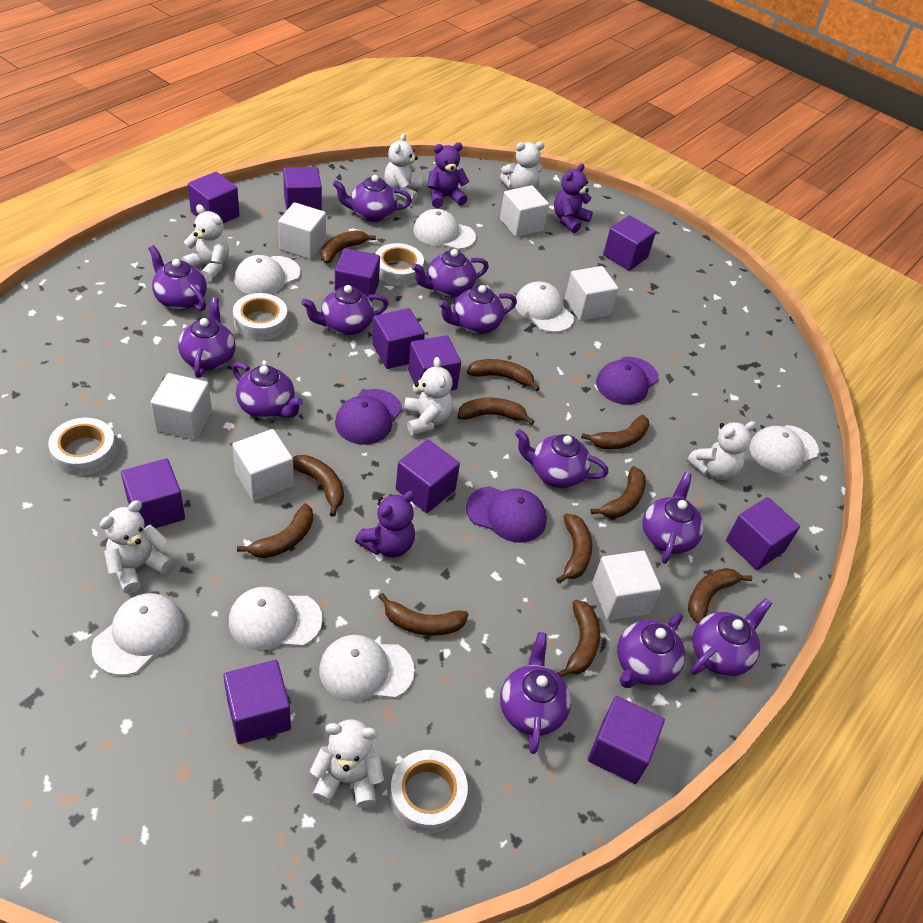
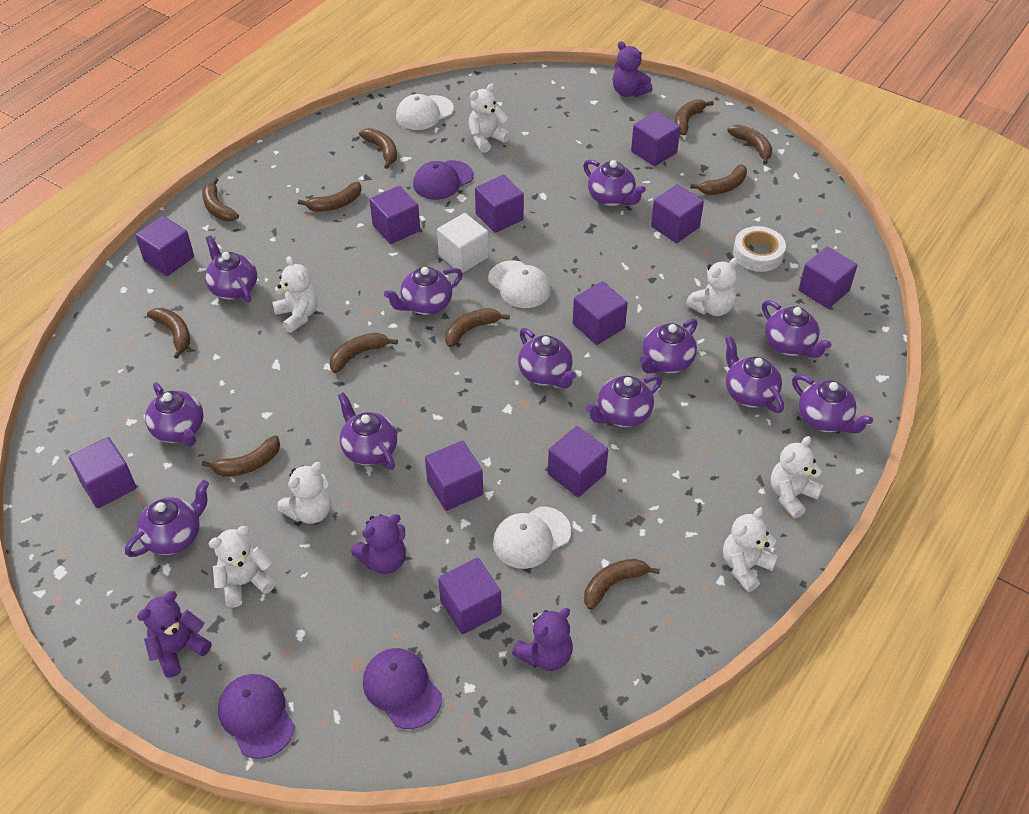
purple teddy bear: [355,491,415,558] [427,142,469,208] [554,163,593,233] = 3 -> [137,591,212,678] [351,514,406,574] [512,608,573,671] [613,41,652,97] = 4
white cap: [92,593,184,676] [229,587,323,650] [234,255,301,295] [319,635,415,702] [413,209,476,250] [515,281,574,333] [749,425,819,473] = 7 -> [396,94,454,130] [488,260,551,308] [493,506,571,569] = 3
white cube: [150,373,212,440] [232,429,294,501] [278,202,326,259] [500,185,549,237] [565,266,619,321] [592,551,661,621] = 6 -> [437,213,489,273] = 1
white tape: [48,418,117,476] [233,293,288,340] [375,243,424,286] [390,750,468,833] = 4 -> [733,226,786,272] = 1

